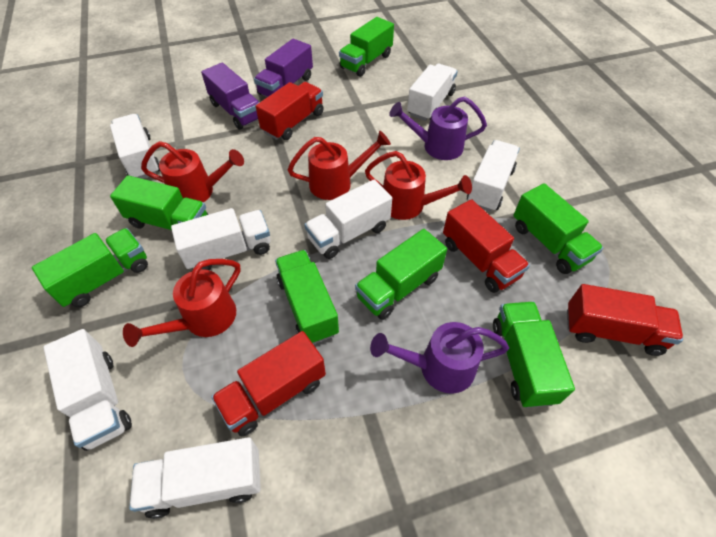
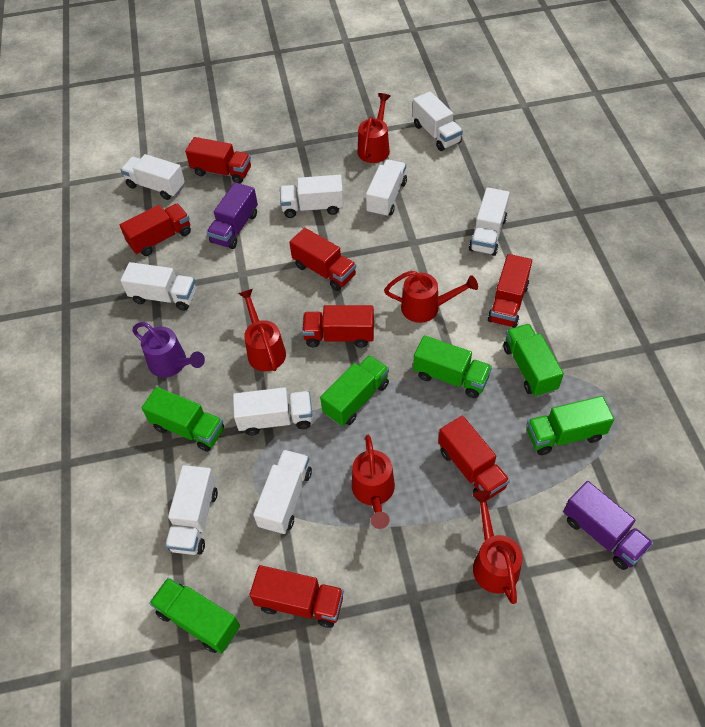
green truck: [32,228,148,307] [110,175,208,230] [275,250,339,345] [339,17,394,77] [355,229,447,320] [493,302,575,408] [513,183,603,274] = 7 -> [142,387,224,452] [149,578,240,654] [320,355,389,426] [413,336,492,398] [503,324,564,397] [527,396,614,455] = 6
purple watering can: [370,322,509,394] [389,96,487,160] = 2 -> [132,322,205,377] = 1
red truck: [211,331,326,436] [256,82,324,140] [443,199,530,293] [567,284,683,356] = 4 -> [120,204,191,256] [185,137,251,184] [249,565,344,628] [289,228,356,291] [302,305,374,348] [438,416,510,500] [488,254,532,328] = 7
red watering can: [123,259,241,347] [141,141,244,202] [287,131,391,200] [365,151,472,220] = 4 -> [238,289,286,371] [352,435,395,529] [358,93,391,163] [384,271,478,323] [473,490,523,604] = 5
white truck: [43,329,132,451] [110,114,160,179] [129,437,261,519] [171,208,270,270] [304,180,392,259] [407,64,458,121] [467,140,520,212] = 7 -> [120,262,196,311] [121,154,185,200] [165,465,218,555] [233,387,312,435] [253,450,312,534] [280,175,344,218] [366,159,407,217] [413,91,463,151] [469,187,510,256] = 9

